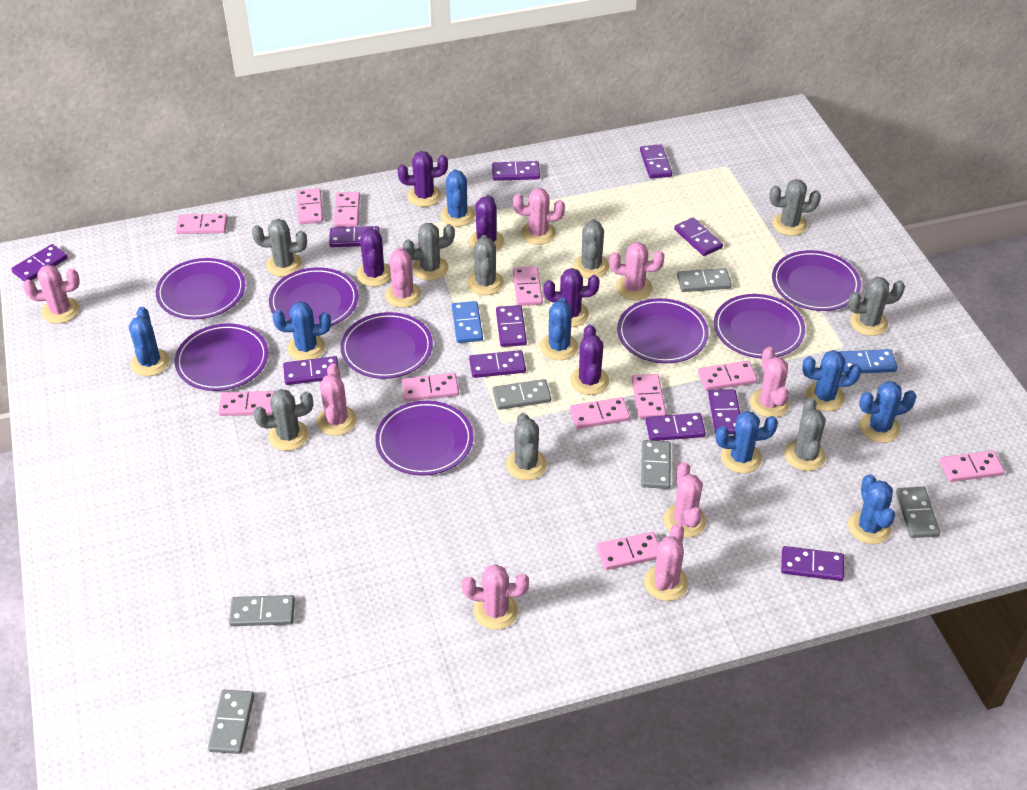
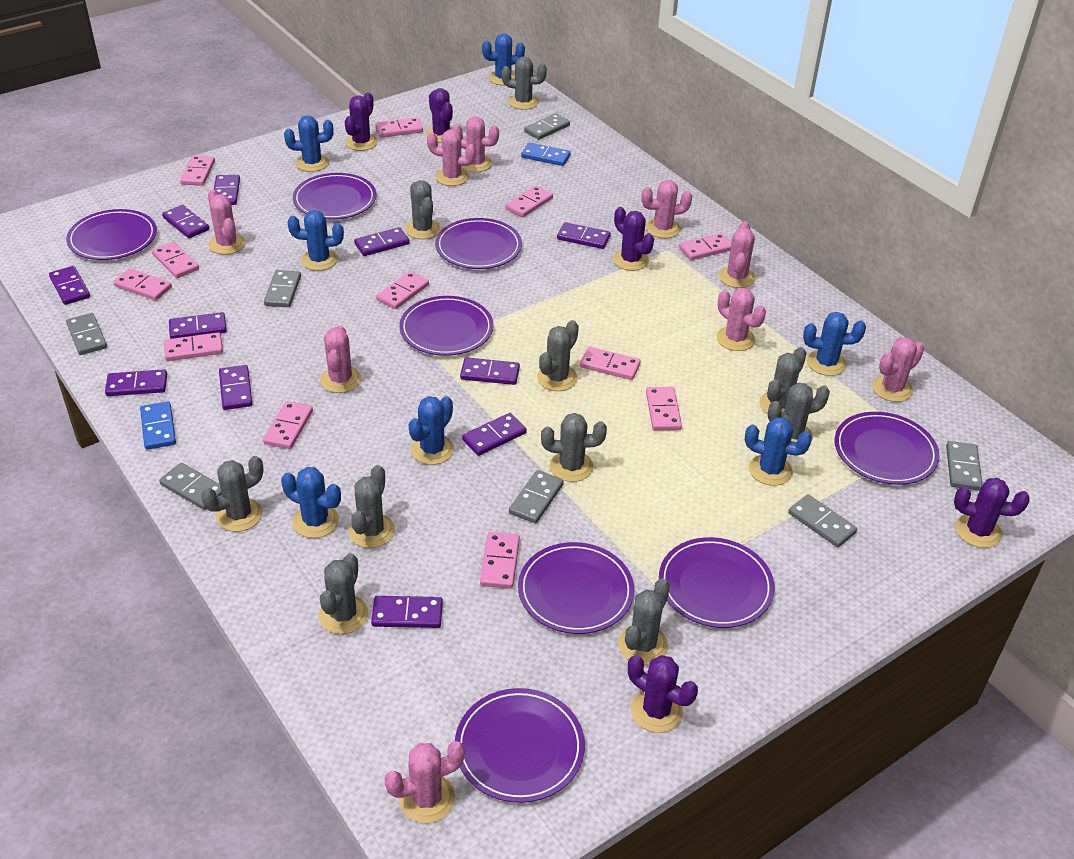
blue cactus: [129,307,170,376] [273,302,331,361] [440,169,475,227] [540,298,578,360] [715,411,778,473] [802,350,861,411] [848,474,895,544] [859,381,917,443] = 8 -> [281,467,341,538] [284,115,333,172] [288,210,344,271] [409,396,454,465] [482,34,525,85] [745,417,812,486] [803,312,866,376] = 7
grey cactus: [252,219,307,277] [253,389,313,451] [403,223,455,280] [467,235,504,295] [506,413,547,480] [573,219,610,278] [769,179,821,236] [784,398,826,471] [848,277,905,336] = 9 -> [201,456,263,532] [319,553,368,634] [348,465,395,548] [405,180,441,239] [502,57,547,110] [537,320,579,391] [541,413,607,482] [618,578,670,665] [759,347,807,414] [768,383,830,442] = 10
grey domino: [208,690,254,754] [229,595,295,626] [493,379,551,410] [641,440,671,489] [677,268,732,292] [896,487,940,538] = 6 -> [66,313,107,355] [159,463,222,510] [264,270,301,307] [509,470,564,524] [524,113,570,140] [788,494,857,547] [946,441,983,490] = 7
pink domino: [176,214,228,234] [218,391,275,416] [297,188,323,224] [334,192,360,227] [402,373,459,402] [513,266,543,306] [570,397,630,429] [597,532,659,570] [632,374,666,419] [698,361,757,391] [939,450,1005,482] = 11 -> [113,268,172,300] [152,242,199,278] [164,332,223,361] [180,155,215,186] [263,401,313,449] [375,117,423,137] [376,271,429,309] [480,532,520,589] [505,186,553,217] [580,347,641,380] [646,387,682,430] [679,233,731,260] = 12

